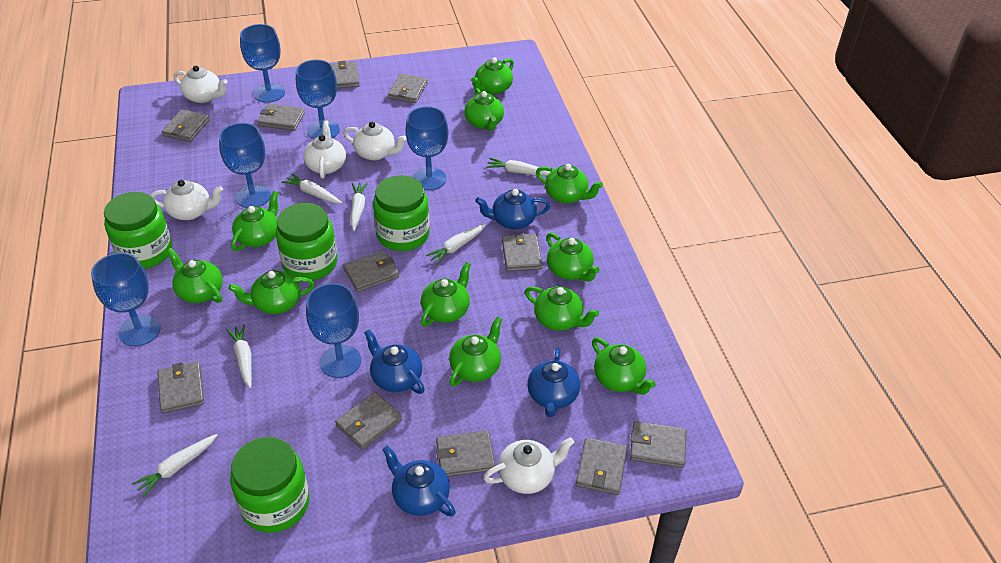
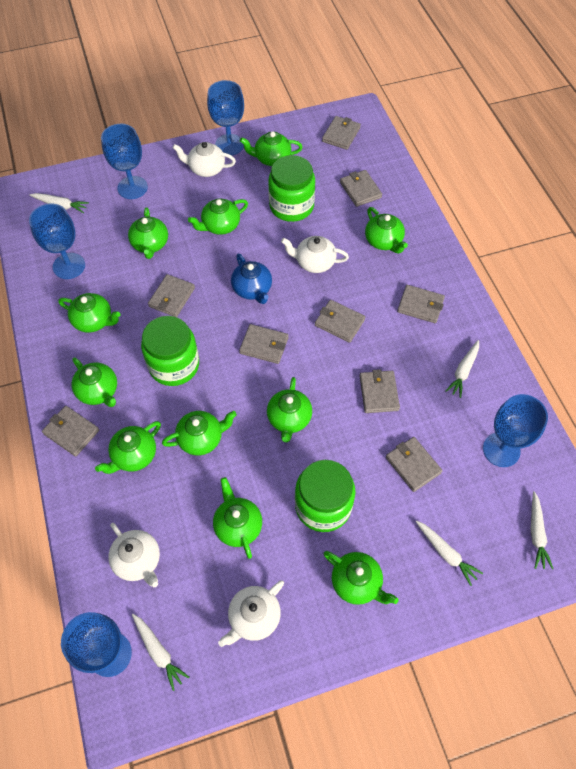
blue goblet: [91,253,160,346] [219,123,271,208] [240,24,285,103] [296,60,340,139] [306,283,361,378] [406,106,449,190] = 6 -> [29,203,85,279] [61,612,132,677] [101,124,148,199] [207,80,244,155] [483,394,548,467] = 5
blue teapot: [364,329,425,394] [382,445,456,517] [475,189,550,229] [527,348,580,417] = 4 -> [231,253,272,304] = 1
green jar: [104,192,172,269] [230,437,309,533] [276,203,337,280] [373,175,430,251] = 4 -> [141,316,199,386] [268,155,315,222] [295,460,355,532] = 3
grey wallet: [157,361,204,413] [162,109,210,142] [258,104,305,131] [331,61,360,88] [335,392,402,450] [343,250,399,292] [388,74,428,103] [436,430,495,477] [502,232,543,271] [576,438,628,495] [630,421,687,468] = 11 -> [42,406,99,457] [148,274,195,317] [239,324,289,364] [315,300,365,343] [322,116,361,150] [340,170,382,207] [359,369,400,413] [386,437,442,492] [397,285,445,323] = 9
white carrot: [132,434,217,497] [226,324,252,388] [282,173,342,203] [351,183,368,231] [426,224,486,264] [486,158,550,176] = 6 -> [30,193,89,213] [132,614,189,691] [415,520,483,586] [446,340,479,398] [531,491,553,569] = 5
white teapot: [150,180,223,220] [174,66,228,103] [303,120,346,179] [343,122,407,161] [483,437,574,494] = 5 -> [108,523,160,587] [173,142,236,177] [218,580,284,647] [281,236,349,273] = 4

